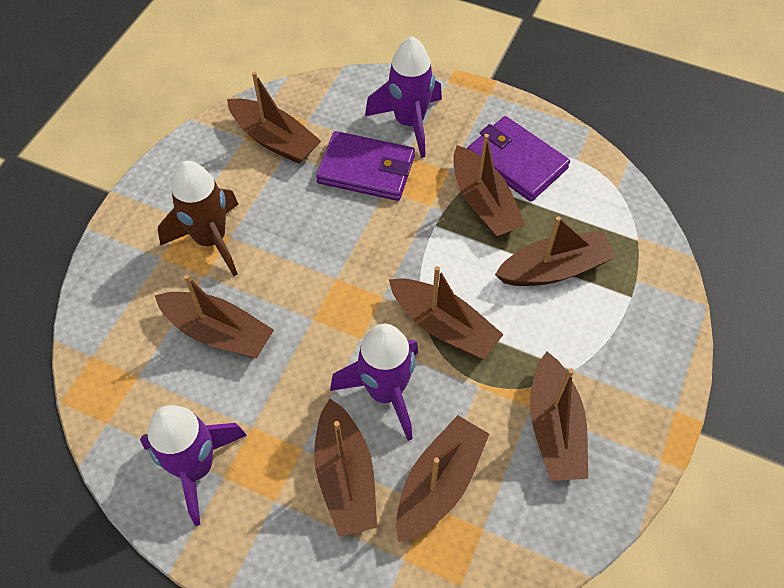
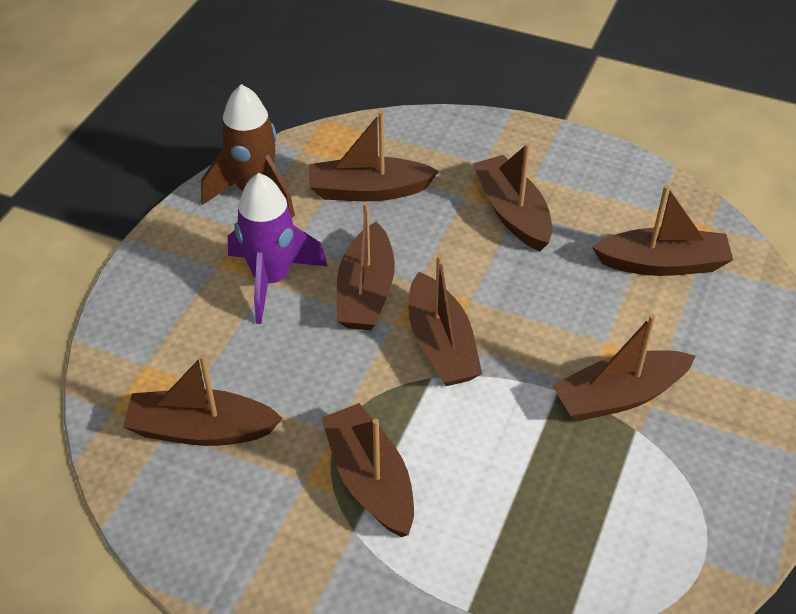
purple rocket: [140,405,247,526] [330,324,418,441] [365,36,442,158] = 3 -> [228,173,327,324] = 1
purple wallet: [316,131,415,201] [467,116,570,202] = 2 -> none = 0

